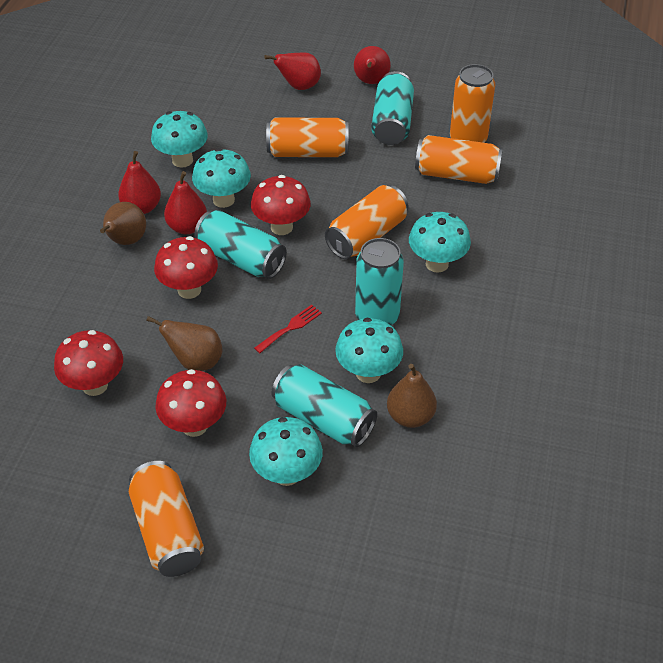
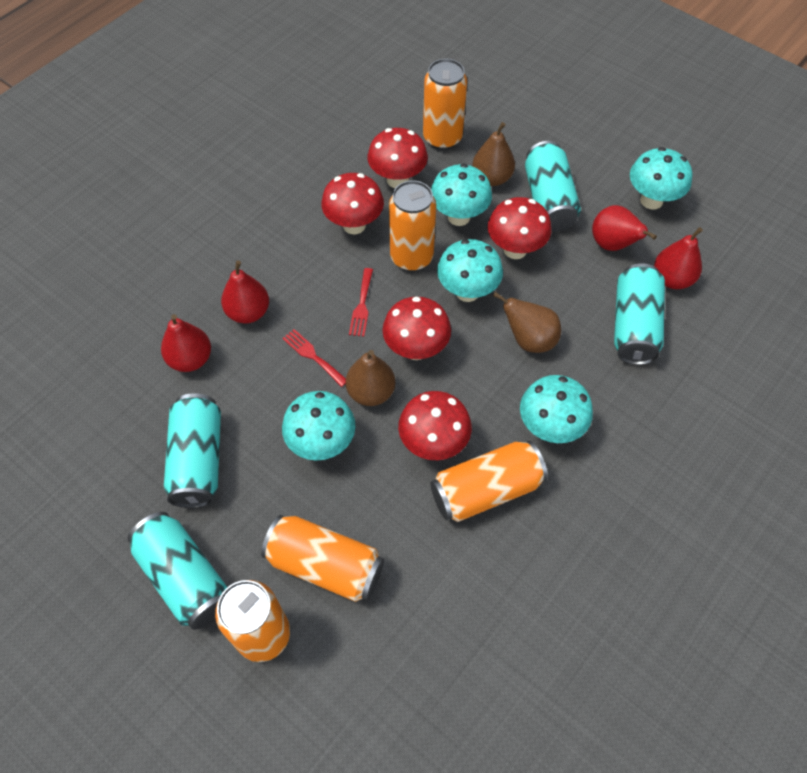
red fork: [254,305,322,353] = 1 -> [282,329,346,387] [349,268,373,337] = 2
red mushroom: [54,330,123,396] [154,236,218,299] [155,369,226,437] [251,175,311,235] = 4 -> [321,173,384,234] [368,128,428,188] [382,297,451,360] [398,391,472,460] [488,197,552,259] = 5

